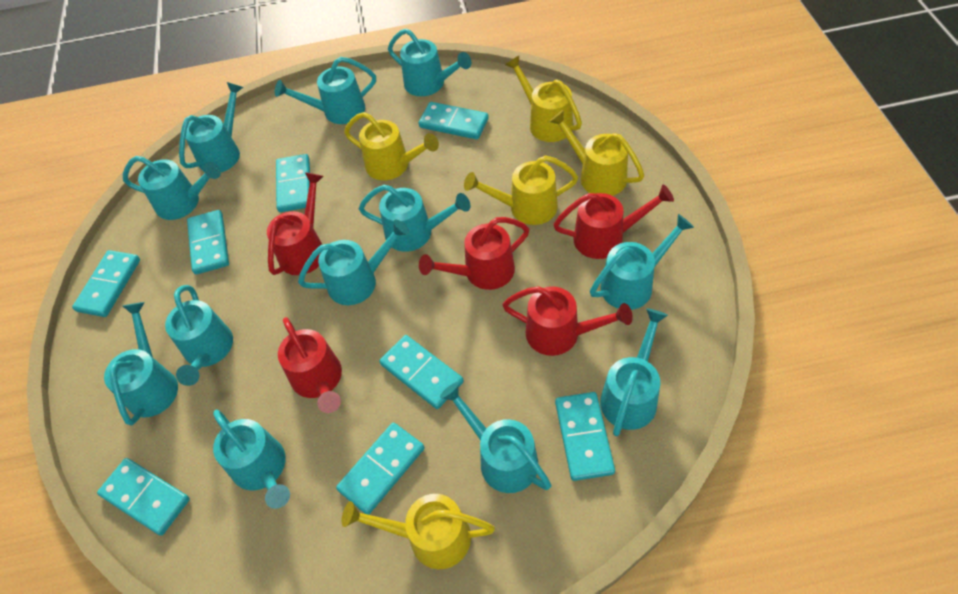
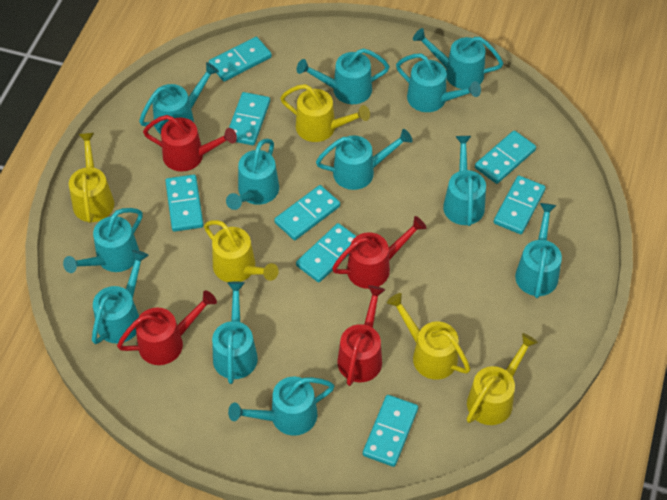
red watering can: [267,172,324,275] [278,317,342,413] [419,217,529,290] [502,286,633,356] [553,185,674,259] = 5 -> [117,290,217,365] [143,115,237,172] [332,216,426,289] [337,285,385,386] = 4

